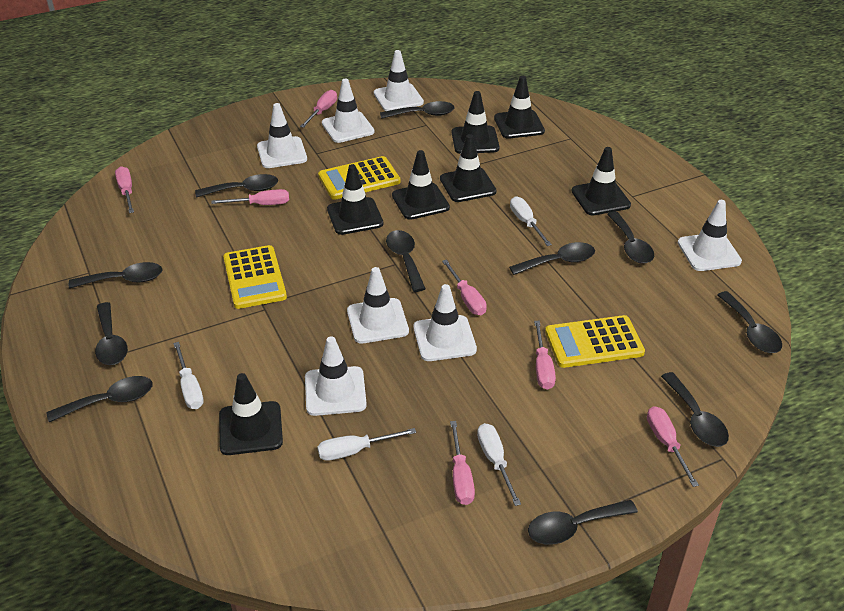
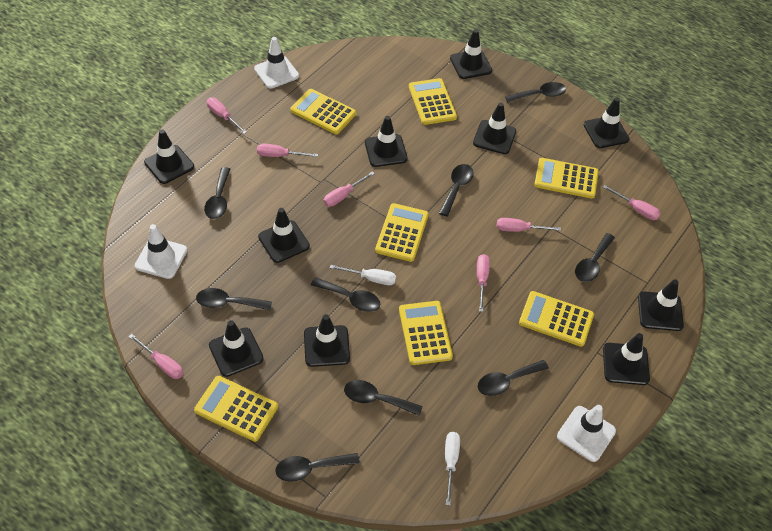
black spoon: [46,376,153,423] [69,262,163,289] [95,302,128,365] [195,174,278,198] [380,101,455,119] [386,230,426,292] [509,242,595,275] [528,500,638,545] [607,212,654,264] [661,372,729,447] [717,291,782,353] = 11 -> [196,288,272,310] [204,167,230,219] [275,453,360,482] [311,277,380,312] [344,380,422,416] [439,164,473,216] [478,360,549,396] [505,82,566,102] [575,233,615,282] = 9
black traffic cone: [219,373,283,455] [327,165,383,235] [392,150,450,220] [440,134,497,202] [452,91,500,154] [494,76,545,139] [571,147,631,216] = 7 -> [144,129,194,184] [209,320,264,377] [258,208,310,263] [304,314,350,367] [365,116,408,167] [450,29,492,79] [473,102,516,154] [584,98,630,148] [603,333,650,385] [638,279,684,331] = 10
white screwdriver: [173,342,204,409] [317,428,416,461] [477,423,521,506] [510,197,552,246] = 4 -> [330,265,396,285] [445,432,460,505] = 2
white traffic cone: [257,103,307,168] [305,336,367,416] [322,79,374,143] [347,267,409,344] [374,50,424,111] [413,284,477,361] [678,200,742,271] = 7 -> [135,224,187,279] [254,37,299,89] [557,405,616,462] = 3
yellow calculator: [223,245,287,309] [318,156,401,200] [545,315,645,368] = 3 -> [194,376,278,442] [290,89,356,134] [375,203,429,262] [399,301,453,365] [409,78,457,125] [519,291,594,347] [534,158,599,198] = 7

